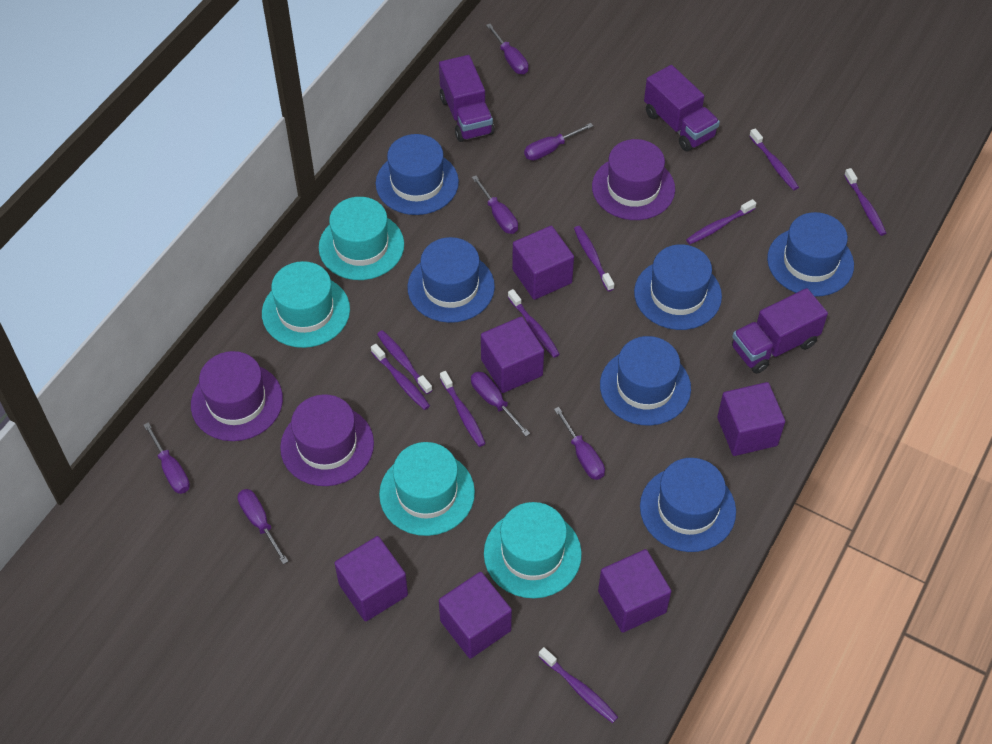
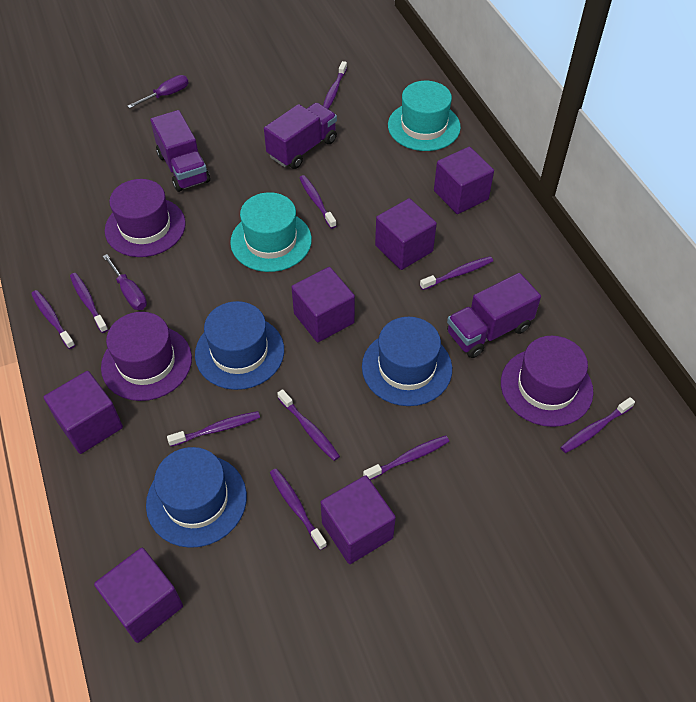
blue hat: [376,134,459,215] [407,237,495,323] [600,336,691,426] [634,244,722,330] [640,458,736,552] [767,212,854,297] = 6 -> [146,447,247,548] [195,301,284,390] [362,317,452,406] = 3
purple screwdriver: [144,422,190,494] [237,489,288,564] [471,372,530,436] [472,175,518,234] [486,24,528,74] [524,123,593,160] [554,407,605,480] = 7 -> [103,254,147,310] [128,75,189,108] = 2
purple toothbrush: [371,344,430,410] [377,330,432,394] [440,371,486,447] [508,289,560,358] [538,647,618,723] [574,226,614,291] [686,199,756,244] [749,128,799,190] [844,168,886,236] = 9 -> [31,290,75,349] [70,273,108,333] [167,411,260,447] [270,469,327,550] [277,389,340,461] [299,175,336,229] [323,61,347,109] [363,435,449,480] [420,256,493,290] [560,397,635,453] = 10
turquoise hat: [262,261,350,348] [319,197,404,280] [379,442,475,536] [484,502,582,598] = 4 -> [230,192,312,272] [388,81,461,151] = 2

